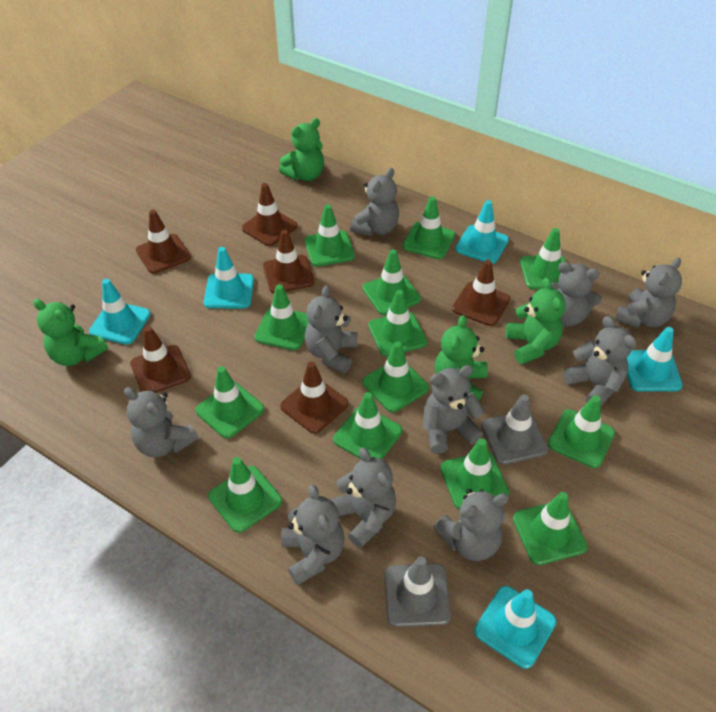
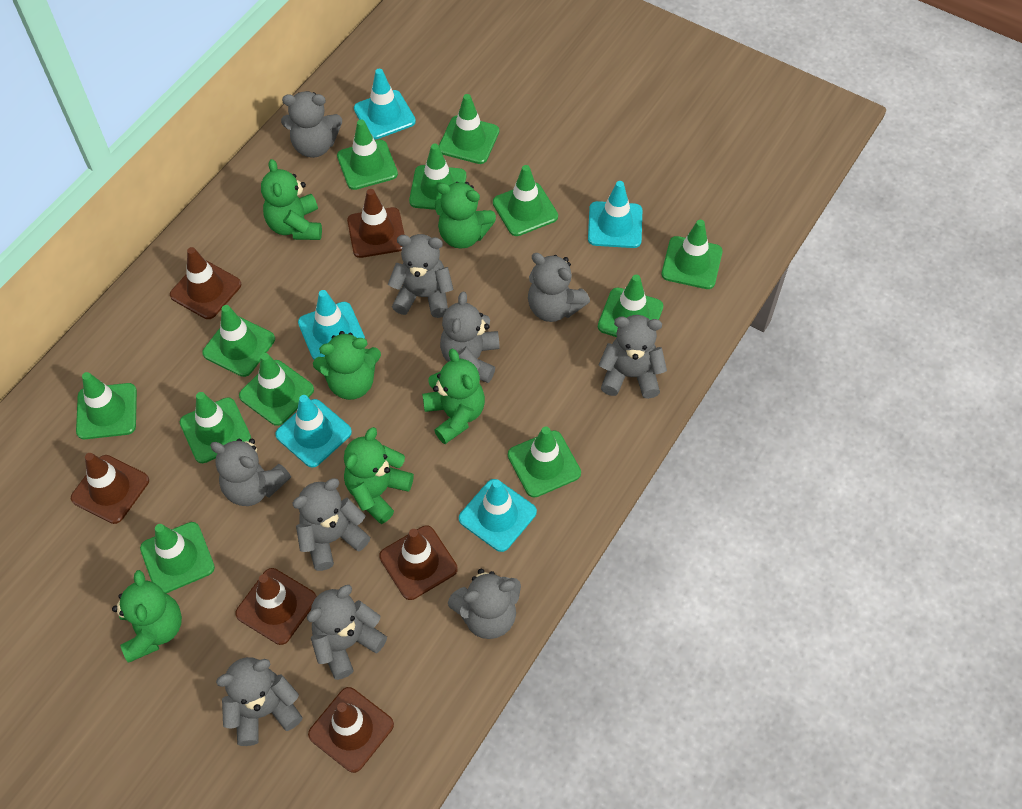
green teddy bear: [33,299,108,366] [279,118,324,181] [435,315,488,401] [506,277,566,364] = 4 -> [112,570,182,663] [261,159,322,240] [313,331,381,400] [344,427,414,524] [422,349,485,444] [435,182,496,249] = 6
green traffic cone: [196,366,264,439] [208,457,282,533] [254,284,309,350] [305,204,355,267] [333,392,402,460] [363,249,421,315] [363,341,429,412] [368,290,427,356] [403,196,455,259] [440,438,509,509] [513,492,587,565] [520,228,566,289] [548,395,615,468] = 13 -> [76,372,137,439] [140,522,215,593] [180,392,251,463] [202,305,275,377] [239,353,314,426] [337,120,398,190] [409,144,466,210] [439,94,499,164] [493,165,558,236] [508,427,581,498] [598,275,663,337] [661,220,723,289] = 12
grey traffic cone: [384,556,451,627] [481,395,548,465] = 2 -> none = 0

